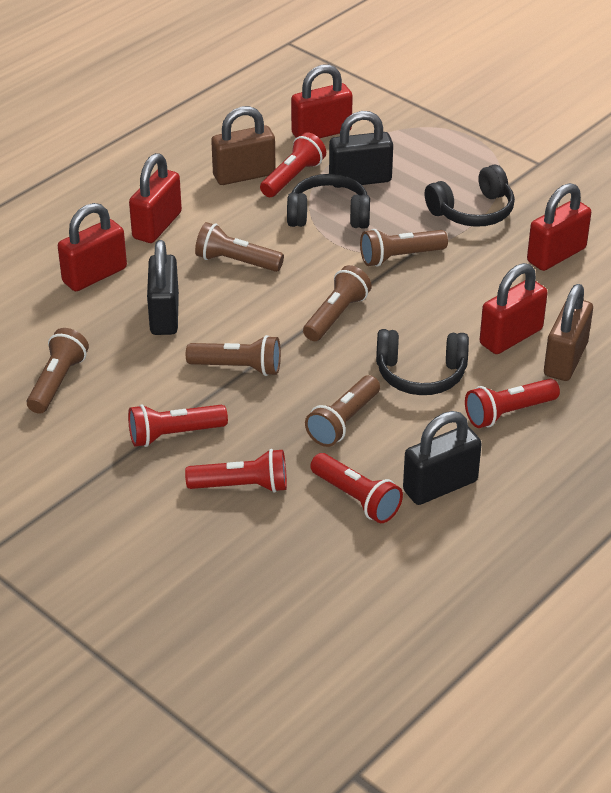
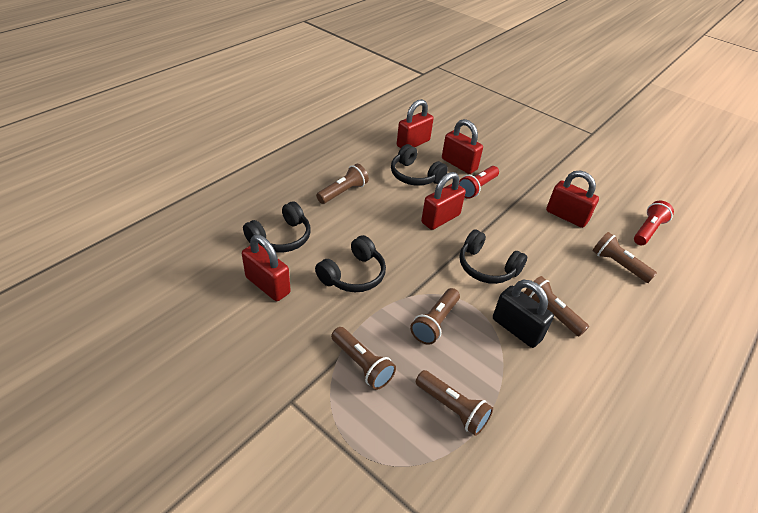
black headphones: [287,174,370,229] [376,329,469,395] [425,164,515,227] = 3 -> [243,201,311,253] [315,235,386,292] [391,144,448,186] [460,229,527,284] = 4
black padlock: [147,240,179,335] [329,111,393,188] [403,411,482,505] = 3 -> [493,280,554,348] = 1
brown padlock: [211,106,276,185] [544,284,593,381] = 2 -> none = 0
red flashlight: [128,404,228,447] [185,449,287,493] [260,132,326,197] [310,453,403,523] [465,379,560,428] = 5 -> [459,166,499,199] [634,201,674,245] = 2

